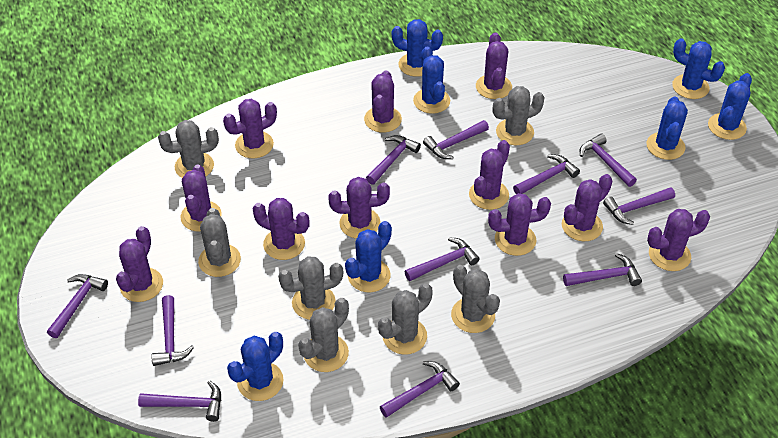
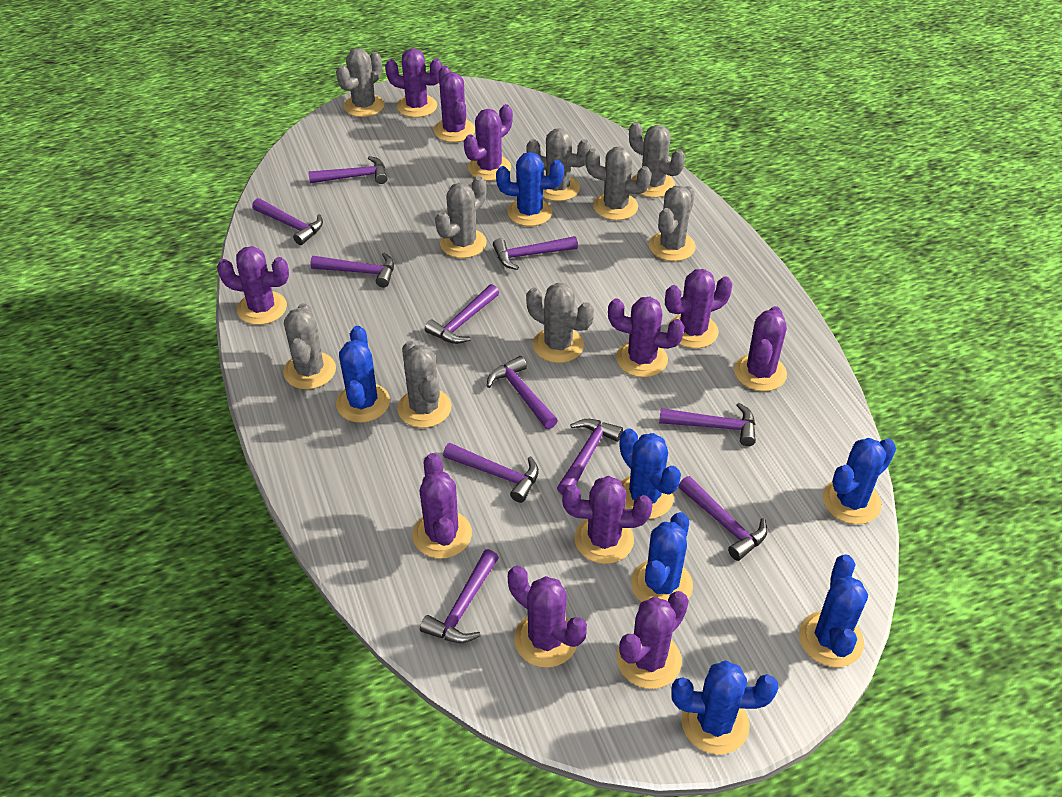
grey cactus: [158,120,219,178] [198,208,241,277] [278,256,343,320] [298,298,349,372] [378,283,433,355] [451,265,500,333] [493,86,545,145] = 7 -> [283,303,336,389] [336,48,384,117] [398,341,451,428] [435,176,487,258] [526,128,592,201] [526,283,594,363] [585,147,652,220] [629,122,685,198] [649,186,696,261] = 9

